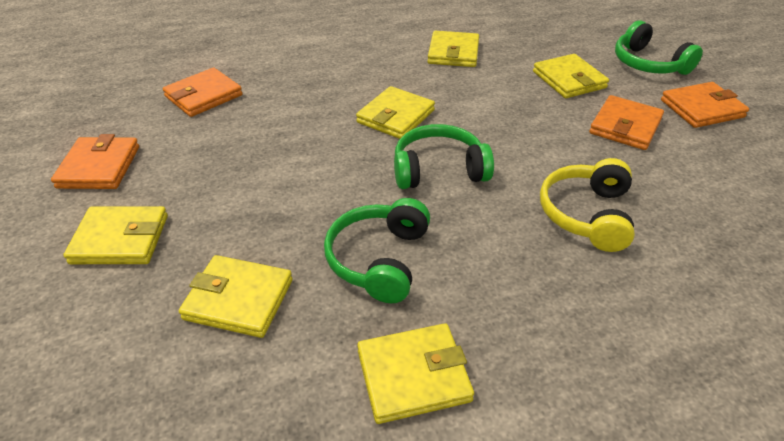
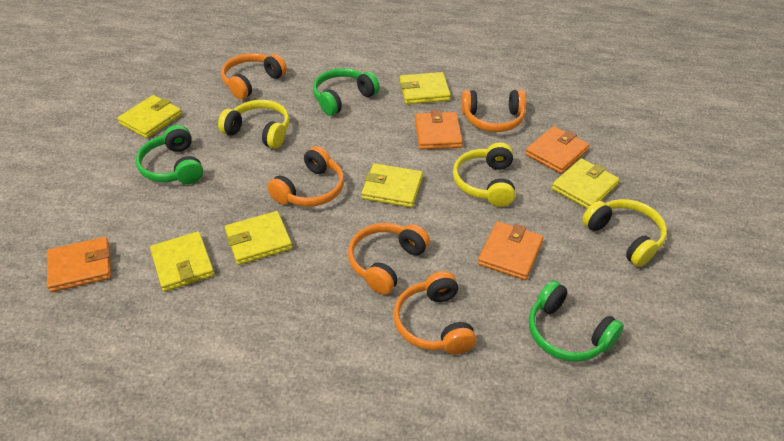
orange headphones: none = 0 -> [221,53,287,100] [267,146,344,207] [348,223,430,295] [393,271,477,354] [461,90,526,132] = 5
yellow headphones: [540,158,635,252] = 1 -> [218,100,290,149] [453,142,515,207] [582,199,667,267] = 3

